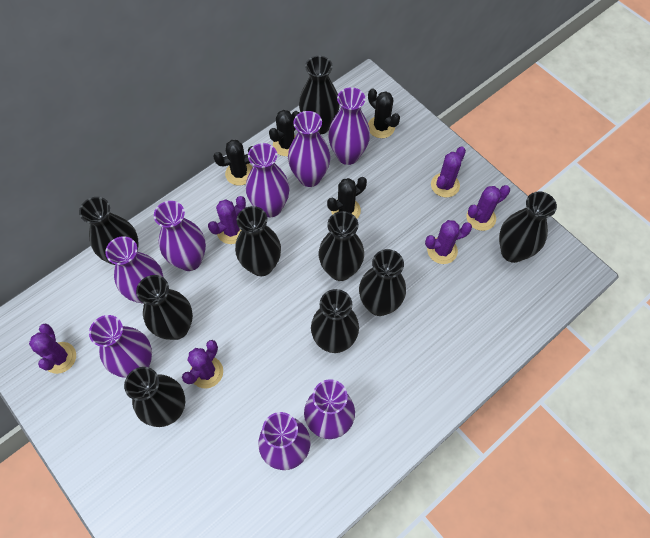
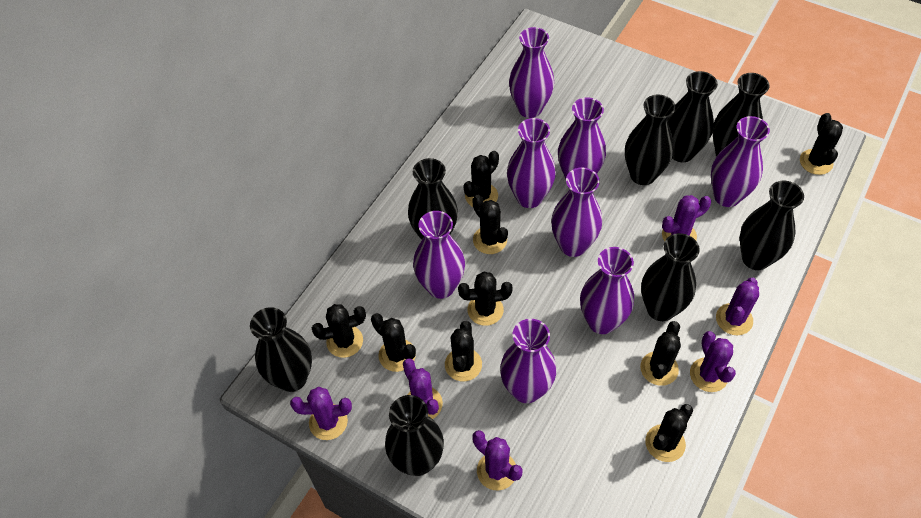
black cactus: [213,140,253,186] [269,110,299,156] [327,177,367,218] [368,89,400,138] = 4 -> [312,304,366,358] [371,313,416,372] [445,321,482,381] [458,272,513,326] [463,151,499,207] [472,195,508,254] [640,321,681,386] [645,404,693,462] [800,113,843,175] = 9
black vase: [79,197,138,265] [124,367,185,427] [136,275,193,340] [235,206,281,276] [299,56,340,135] [311,289,359,353] [319,211,364,281] [359,249,406,316] [499,191,557,263] = 9 -> [250,307,312,392] [385,395,444,476] [408,158,458,240] [625,95,676,185] [641,233,700,321] [668,71,718,162] [712,73,770,157] [740,181,804,270] = 8

